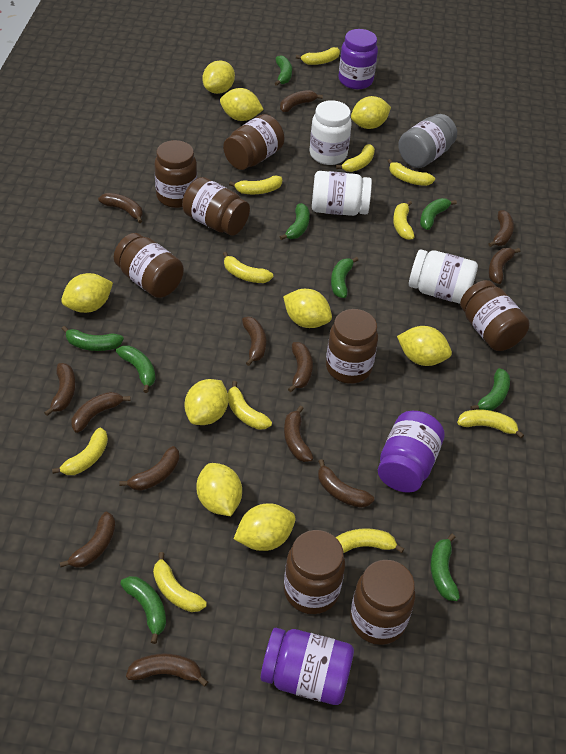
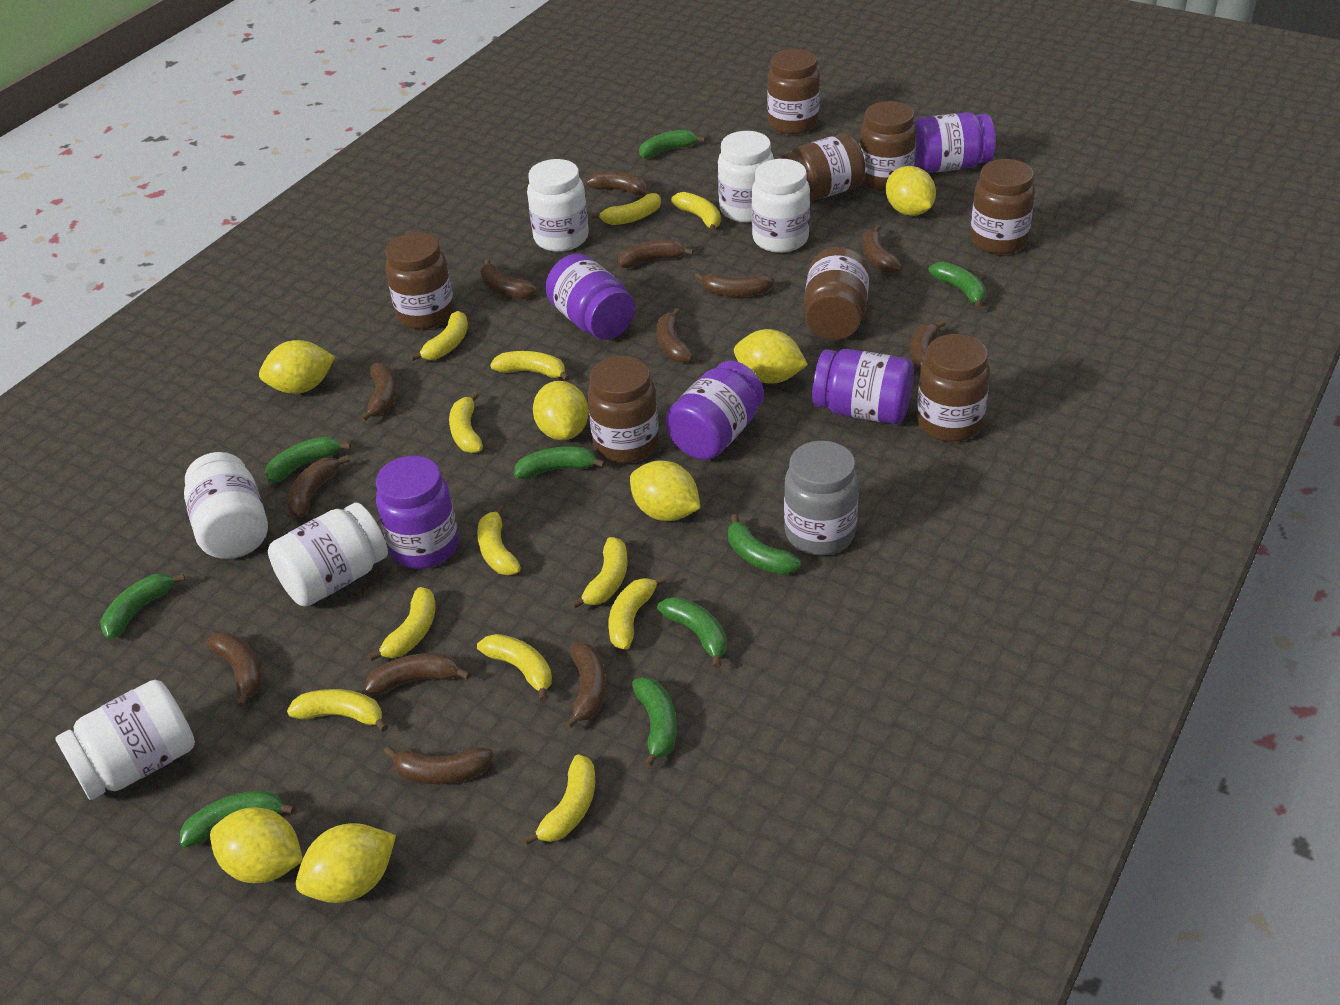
purple jar: [261,628,354,705] [339,29,378,89] [378,411,445,493] = 3 -> [376,456,459,569] [545,254,635,340] [665,361,764,460] [812,349,914,424] [914,112,995,173] = 5
white jar: [310,100,352,165] [312,171,372,216] [409,249,478,304] = 3 -> [55,680,195,800] [184,452,268,559] [268,503,388,607] [527,159,589,252] [718,131,774,222] [751,159,810,253] = 6
yellow banana: [52,428,108,475] [153,552,207,612] [223,252,273,283] [228,381,272,430] [229,176,282,194] [296,47,340,65] [336,144,375,172] [336,528,404,553] [388,159,435,186] [393,201,414,240] [457,410,524,438] = 11 -> [287,689,388,732] [368,587,435,661] [411,311,468,361] [449,392,483,453] [477,505,521,575] [477,634,552,702] [490,351,570,381] [524,754,595,845] [571,537,628,609] [591,193,661,225] [608,575,666,650] [671,192,721,233] = 12
yellow lemon: [61,273,113,313] [185,379,228,425] [196,463,242,516] [202,61,235,94] [220,88,264,121] [234,503,296,551] [283,289,332,328] [351,96,391,129] [397,326,452,366] = 9 -> [210,807,303,883] [259,340,335,394] [296,823,396,903] [533,381,589,440] [630,460,700,521] [734,329,808,384] [886,166,936,216] = 7

